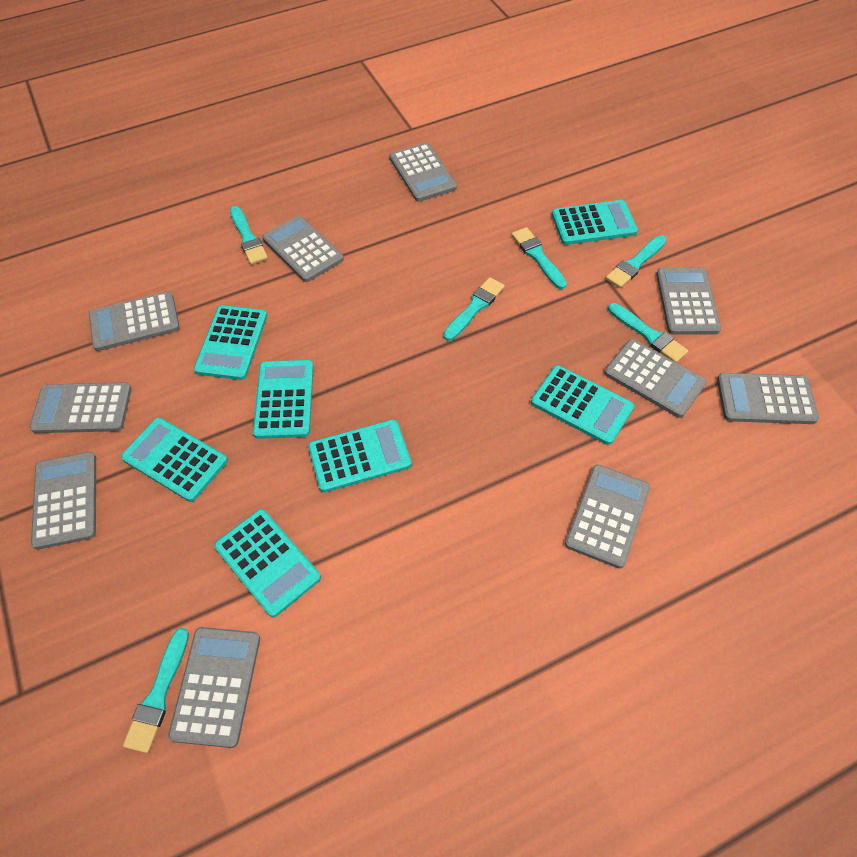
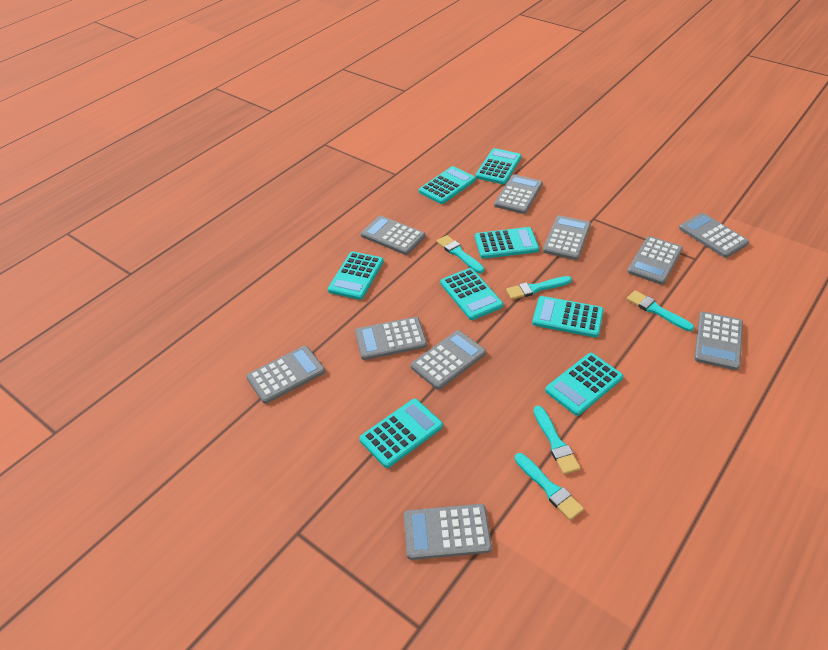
turquoise brush: [123,628,189,753] [230,206,268,265] [443,277,505,341] [511,227,567,289] [606,235,667,288] [608,303,688,363] = 6 -> [437,235,484,273] [506,276,572,300] [515,453,584,520] [533,406,580,474] [627,290,694,331] = 5
turquoise calculator: [121,417,228,502] [194,305,267,380] [214,509,321,617] [253,360,314,439] [308,419,412,493] [531,365,634,445] [552,200,638,245] = 7 -> [328,251,384,300] [359,399,443,468] [419,166,476,204] [440,268,503,320] [475,148,522,184] [475,227,539,259] [532,296,604,337] [545,353,623,416] = 8

